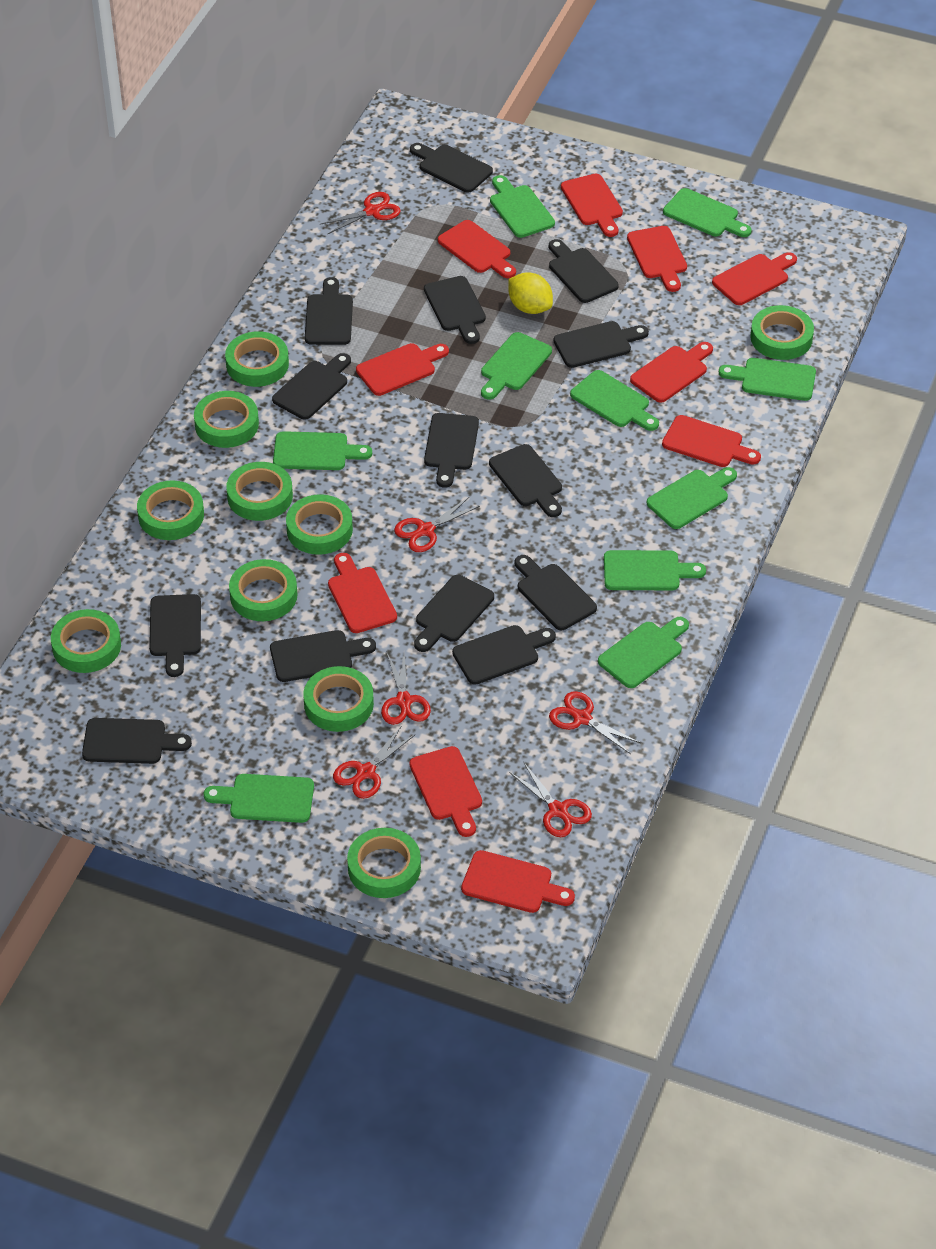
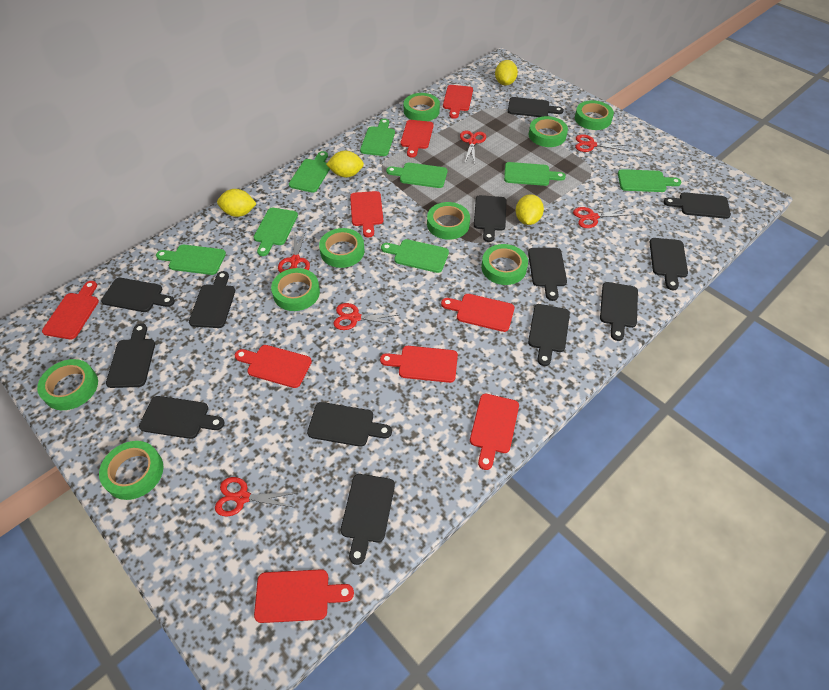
black cutting board: [82,718,192,764] [149,594,201,677] [270,630,376,682] [272,353,351,420] [305,277,353,345] [410,143,493,193] [414,575,494,652] [424,276,486,344] [424,413,479,488] [452,625,556,685] [489,444,562,517] [515,555,597,630] [549,239,619,303] [554,321,649,368] = 14 -> [101,278,175,312] [106,323,155,388] [139,396,225,439] [189,271,235,328] [307,402,392,447] [341,474,395,565] [474,195,507,242] [508,97,564,117] [528,248,567,301] [528,304,570,366] [600,282,638,341] [650,238,688,290] [663,192,731,219] = 13
green cutting board: [204,774,314,823] [273,431,372,470] [481,332,552,399] [490,175,555,238] [570,370,659,431] [598,617,689,688] [604,550,706,590] [647,467,737,529] [663,188,752,237] [719,358,816,401] = 10 -> [156,245,226,275] [254,208,298,256] [289,151,330,193] [360,119,395,156] [381,239,449,273] [386,163,447,188] [504,162,566,186] [618,169,681,192] = 8
green tape: [51,609,121,673] [137,480,204,540] [194,391,259,448] [225,331,289,387] [226,462,293,521] [229,559,298,621] [286,494,353,555] [303,666,374,732] [347,828,421,898] [750,305,814,360] = 10 -> [37,359,98,410] [99,441,163,500] [271,268,320,311] [319,228,365,268] [404,93,440,121] [427,202,470,240] [481,244,528,285] [529,116,568,147] [575,100,614,130] = 9
red cutting board: [328,553,397,633] [356,343,449,396] [410,746,482,837] [438,220,516,278] [461,850,575,913] [561,174,623,237] [627,226,687,292] [630,342,713,403] [662,415,761,467] [712,252,797,305] = 10 -> [42,281,99,339] [235,345,312,388] [254,569,354,623] [350,191,383,237] [380,346,458,383] [401,120,434,158] [441,294,515,332] [443,85,473,119] [470,394,519,470] = 9
yellow lemon: [508,272,553,314] = 1 -> [217,189,257,217] [326,151,364,178] [495,60,518,86] [516,194,544,225] = 4

